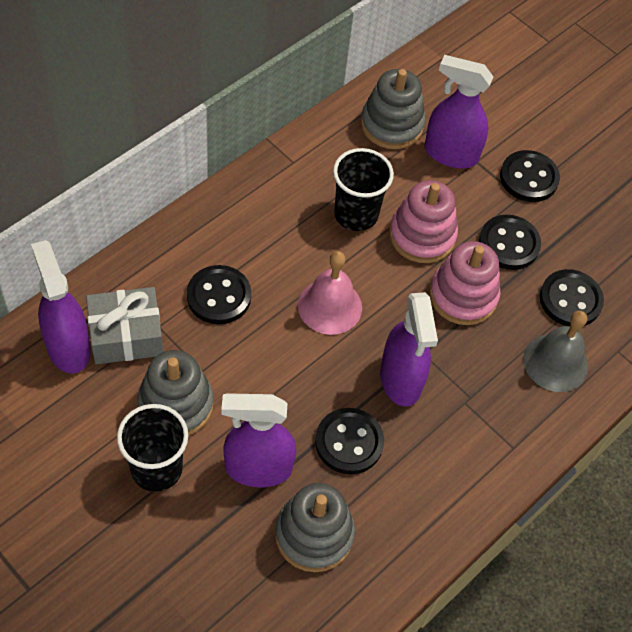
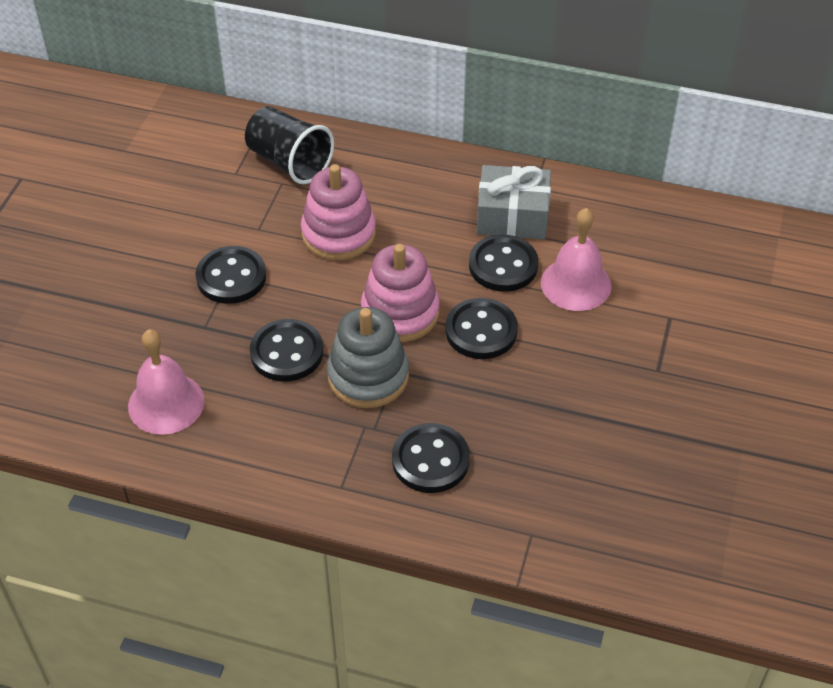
black cup: [117,404,189,492] [333,148,394,231] = 2 -> [245,106,334,184] = 1
grey bell: [523,311,588,392] = 1 -> none = 0
grey stacking toy: [137,350,214,435] [275,483,355,572] [361,69,425,149] = 3 -> [327,307,409,408] = 1
pink bell: [298,251,362,335] = 1 -> [128,329,205,435] [541,208,612,311] = 2
purple spray bottle: [31,240,91,374] [221,393,296,487] [380,292,438,407] [424,55,494,168] = 4 -> none = 0

